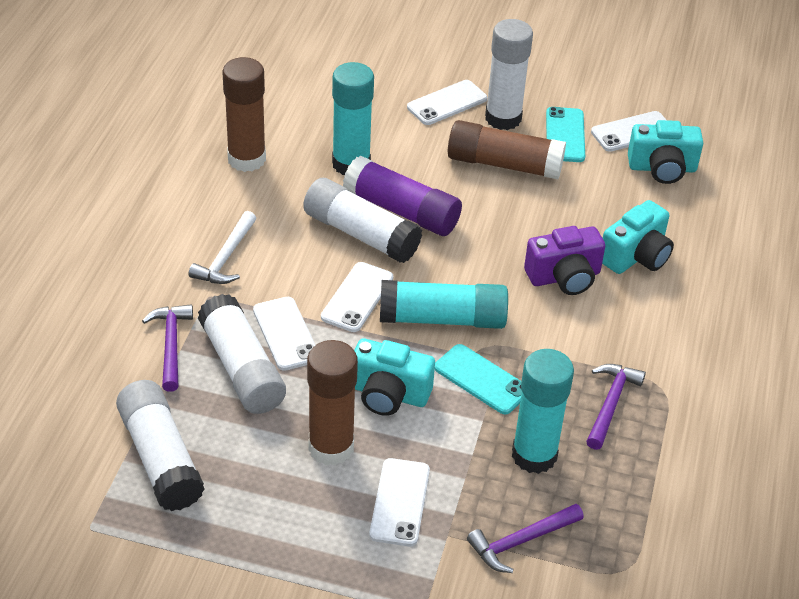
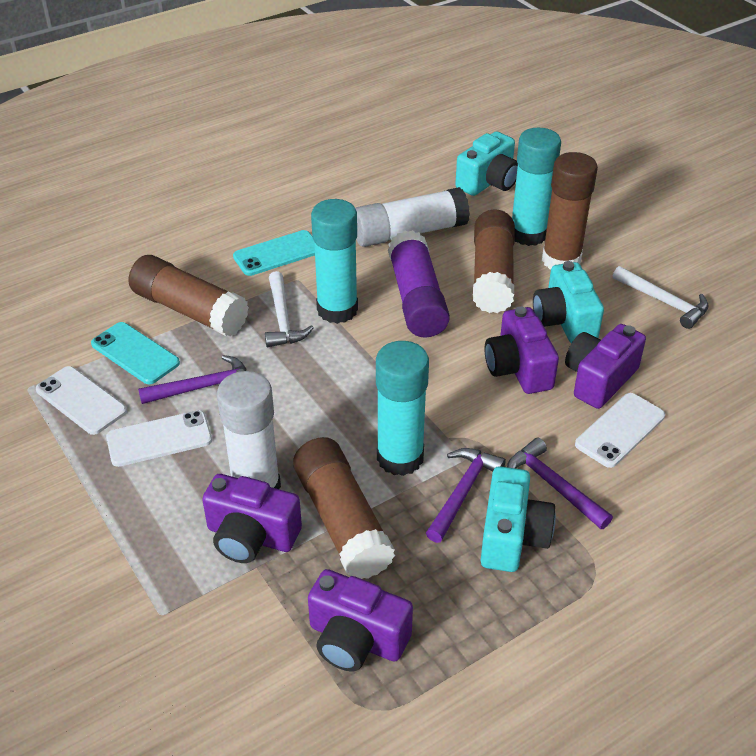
brown glue stick: [223,57,266,172] [307,340,358,466] [448,120,566,179] = 3 -> [129,255,249,337] [293,437,395,579] [473,209,515,313] [542,152,598,269] = 4
purple camera: [524,226,605,295] = 1 -> [202,474,302,563] [308,569,413,672] [484,306,559,394] [565,324,646,409] = 4
white glue stick: [116,380,205,511] [198,294,286,414] [303,178,422,263] [485,19,533,130] = 4 -> [217,371,281,489] [355,187,470,247] = 2
white hammer: [189,211,256,284] = 1 -> [265,271,314,347] [613,266,709,329] = 2
white phone: [253,297,315,371] [321,262,394,332] [369,458,430,547] [407,80,487,125] [591,111,666,152] = 5 -> [36,366,127,435] [106,410,212,467] [575,393,665,468] = 3

